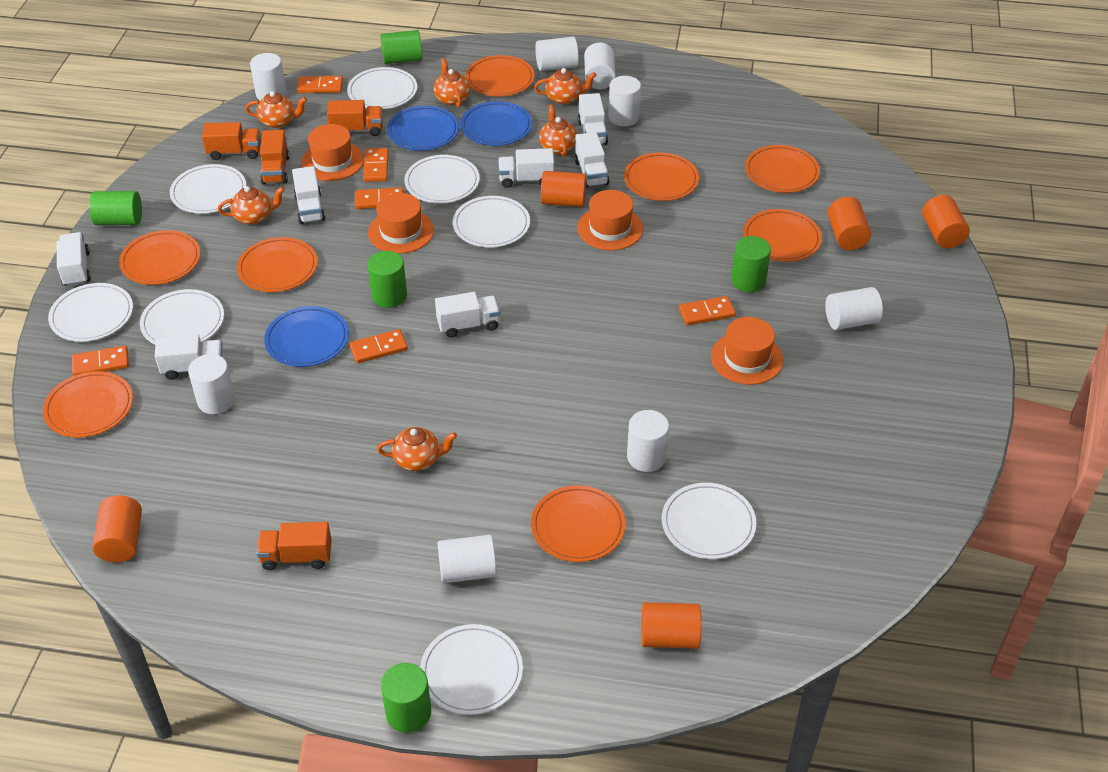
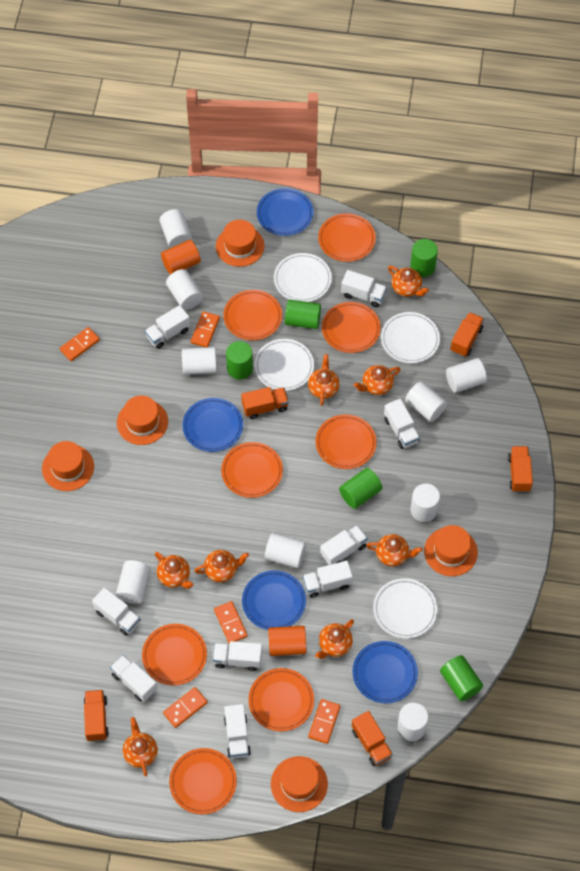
blue plate: [264,306,349,367] [387,106,459,151] [460,101,532,146] = 3 -> [182,398,243,452] [242,570,306,630] [257,188,313,236] [353,641,418,703] = 4
orange cylinder: [92,495,142,562] [541,171,587,207] [641,602,701,649] [828,197,871,250] [922,195,970,248] = 5 -> [161,240,201,275] [268,626,306,656] = 2
orange domino: [72,346,129,376] [297,76,343,93] [349,329,408,364] [355,187,403,209] [363,148,389,182] [679,296,736,326] = 6 -> [60,327,100,361] [163,687,208,728] [191,311,220,347] [214,601,248,644] [308,699,340,744] = 5
orange hat: [301,124,364,181] [368,193,434,254] [577,190,643,251] [711,317,783,385] = 4 -> [42,441,94,491] [117,396,168,445] [216,220,264,267] [271,756,328,812] [424,525,478,576] = 5
orange teapot: [218,186,285,225] [245,91,307,128] [377,427,457,471] [434,58,471,107] [534,68,596,105] [539,105,577,157] = 6 -> [123,717,158,776] [155,552,193,589] [194,550,249,582] [308,354,340,406] [315,619,354,659] [354,365,400,395] [366,534,422,567] [388,266,429,297] = 8
orange truck: [202,122,261,160] [256,522,332,570] [260,130,290,185] [327,100,383,136] = 4 -> [84,690,109,741] [241,387,289,419] [352,711,393,766] [450,312,484,357] [508,446,533,492] = 5
white cylinder: [188,354,235,414] [250,53,286,101] [437,535,497,583] [535,37,579,71] [584,42,616,89] [608,76,641,127] [627,410,669,472] [825,287,883,330] = 8 -> [116,560,151,604] [160,209,192,248] [166,269,203,310] [182,347,217,375] [265,533,306,568] [397,702,428,741] [405,381,447,422] [411,483,440,522] [446,358,487,393] = 9
white plate: [48,283,133,342] [140,289,224,345] [170,164,246,214] [347,67,417,109] [404,155,480,203] [420,624,523,715] [453,196,530,247] [662,483,756,559] = 8 -> [254,339,314,391] [274,253,332,302] [373,578,437,639] [381,312,440,363] = 4
white truck: [57,232,91,287] [155,335,224,380] [292,166,325,224] [435,292,500,338] [498,148,554,188] [575,132,609,188] [578,93,608,145] = 7 -> [92,587,140,636] [110,655,157,702] [145,305,190,349] [213,641,262,671] [224,704,251,758] [303,561,353,598] [320,525,368,565] [341,270,387,308] [384,399,420,449] = 9

